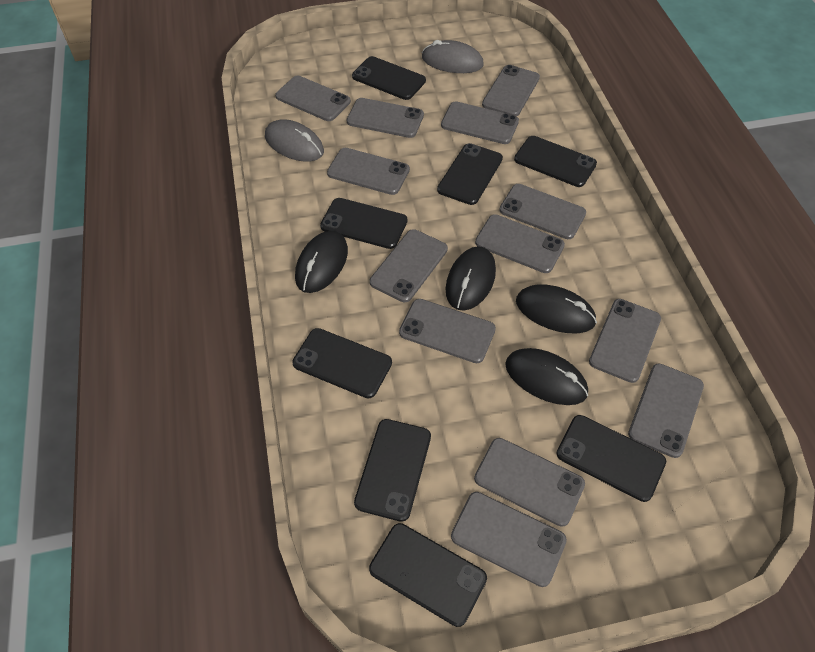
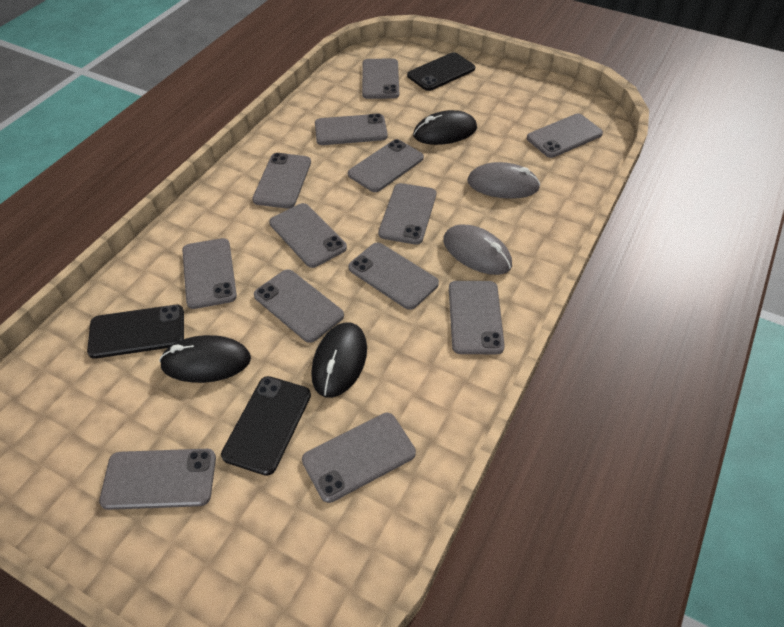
black mouse: [295,231,348,293] [445,246,496,311] [505,348,588,405] [516,284,597,333] = 4 -> [159,335,251,383] [311,322,367,398] [413,110,477,145] = 3
black phone: [292,328,392,398] [320,198,407,249] [352,56,426,100] [354,419,431,522] [369,523,487,627] [437,143,503,205] [514,136,597,187] [557,415,666,502] = 8 -> [87,305,184,359] [221,376,311,476] [407,52,475,91] = 3

